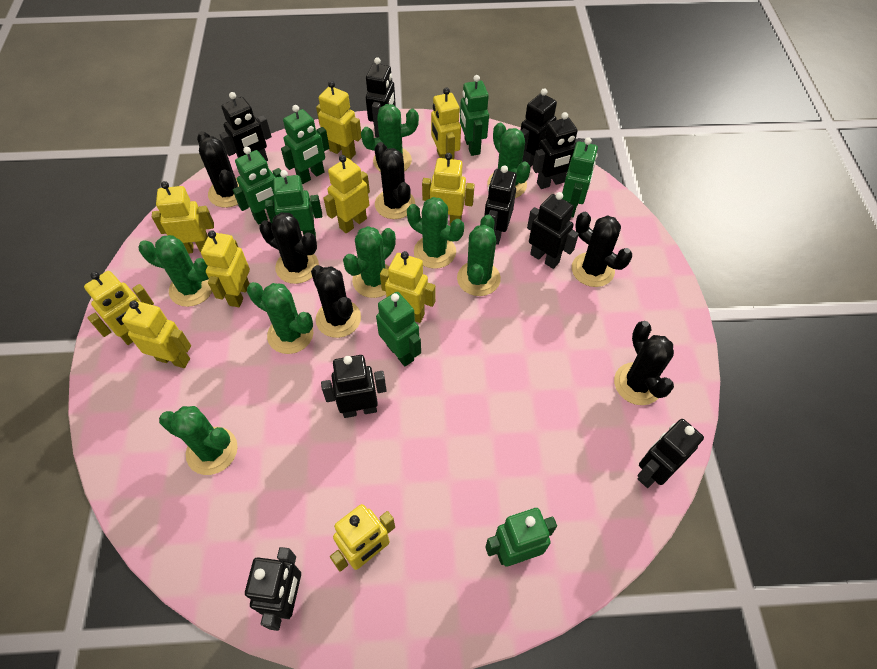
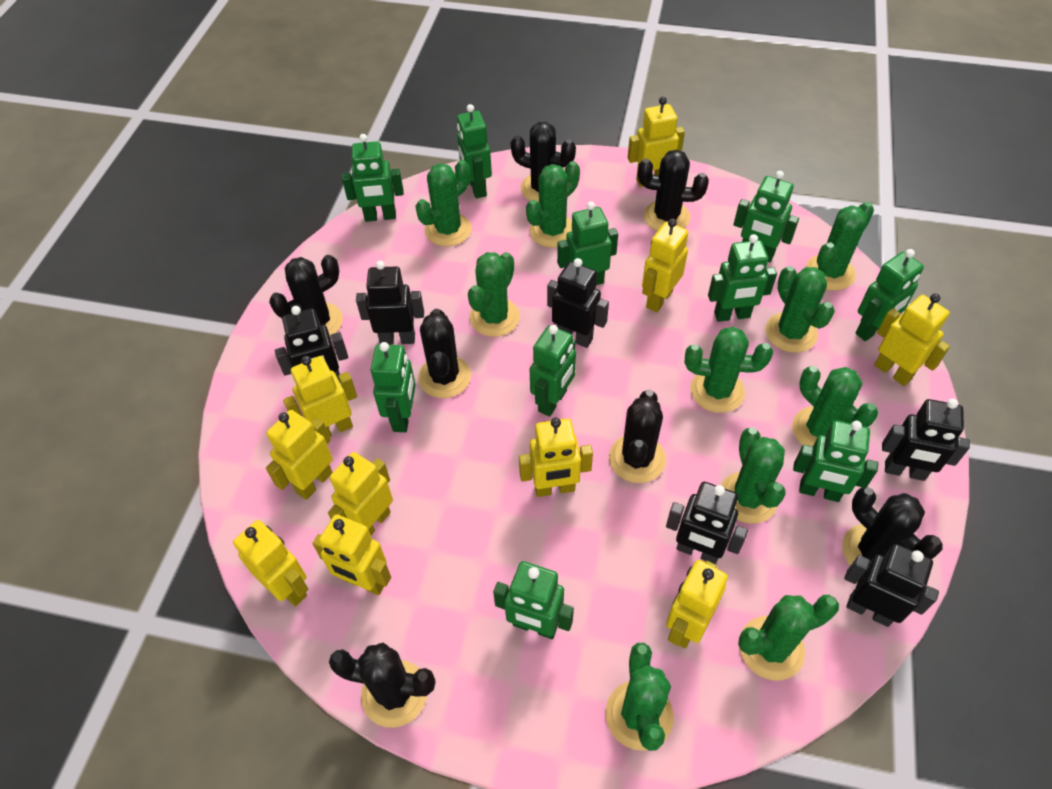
black cactus: [197,131,239,208] [260,212,319,284] [311,265,361,338] [374,142,415,219] [572,212,632,287] [614,321,674,405] = 6 -> [269,255,343,337] [329,643,435,728] [418,309,471,398] [511,122,576,203] [609,390,666,483] [638,150,709,231] [842,487,943,566] = 7
black robot: [220,92,272,162] [245,547,301,631] [321,355,387,418] [366,57,396,137] [484,165,517,245] [520,88,557,167] [527,192,579,269] [533,112,583,189] [638,419,704,488] = 9 -> [275,306,348,382] [356,261,424,345] [547,258,609,348] [666,482,748,564] [844,544,939,627] [882,398,970,481] = 6
green cactus: [138,235,212,307] [159,406,238,475] [247,282,313,354] [343,226,396,298] [361,104,419,172] [407,197,464,269] [457,215,501,296] [487,123,531,198] = 8 -> [415,160,472,246] [468,252,520,337] [526,161,580,248] [606,643,673,751] [685,327,773,413] [721,428,785,523] [738,595,839,681] [765,266,835,353] [792,366,878,447] [805,202,874,291] = 10
green robot: [233,147,281,225] [265,170,322,237] [281,105,329,184] [376,292,421,366] [460,75,489,156] [485,508,557,566] [562,137,598,217] = 7 -> [342,134,404,222] [370,342,416,432] [457,104,492,198] [493,561,574,639] [530,325,576,417] [557,201,618,285] [708,234,777,322] [734,171,799,262] [793,420,878,502] [855,249,924,341] = 10

